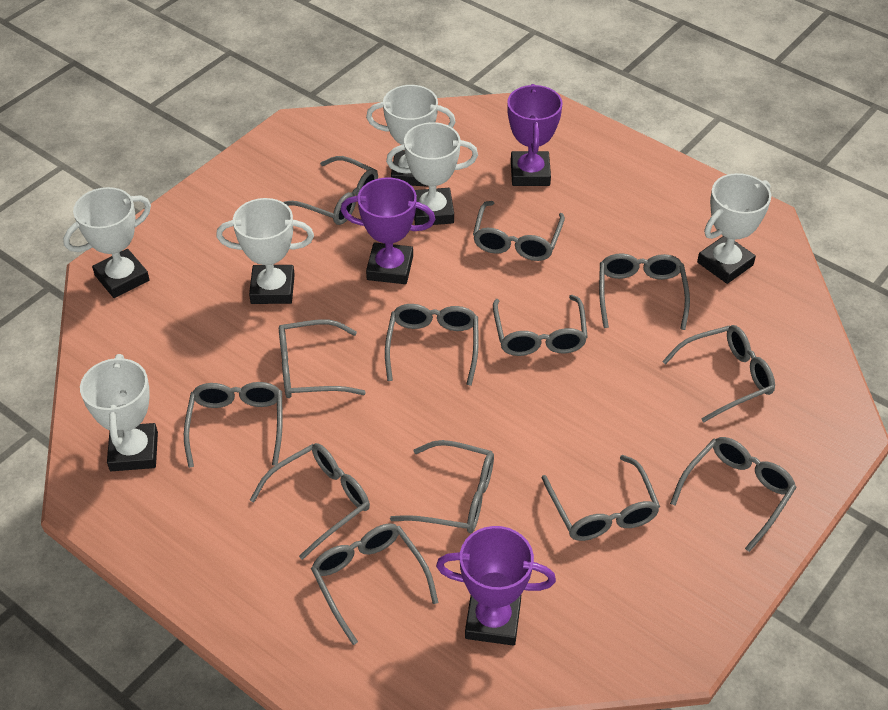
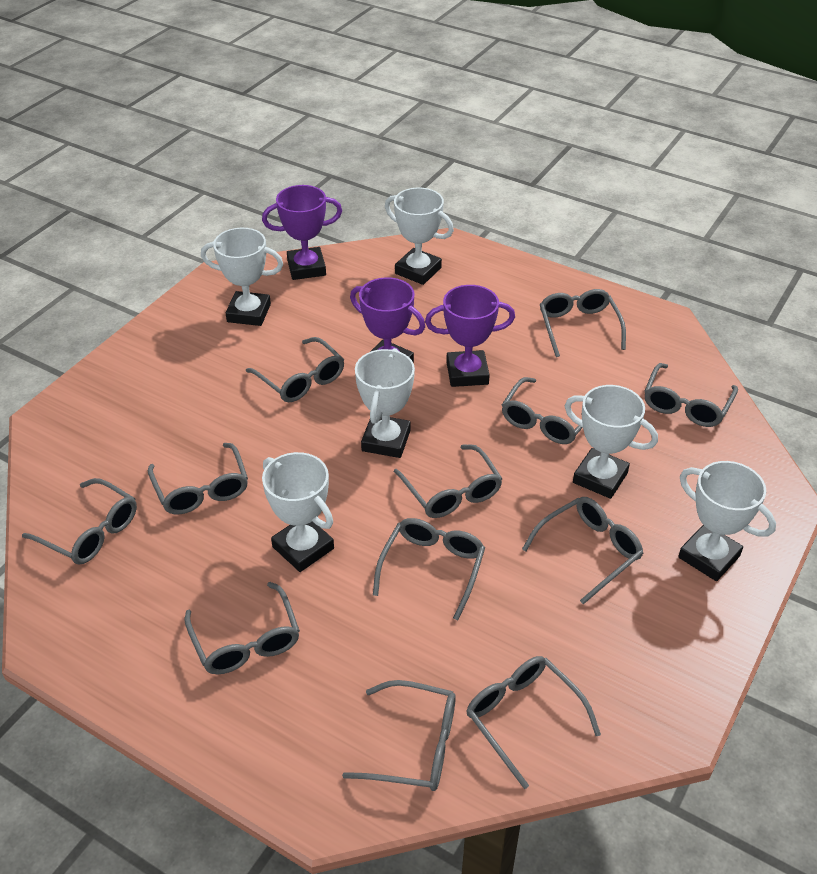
grey glasses: [184,382,283,468] [250,443,370,560] [279,319,366,398] [283,156,378,225] [311,523,439,645] [385,304,479,386] [390,440,494,533] [473,201,565,261] [493,295,588,356] [542,455,660,541] [599,253,690,330] [662,325,775,423] [670,437,797,552] = 13 -> [22,478,137,565] [148,443,248,514] [184,582,300,674] [246,337,344,402] [342,680,456,791] [373,518,485,620] [394,444,503,518] [466,656,601,789] [502,377,583,444] [522,497,644,604] [540,289,626,357] [644,363,738,427] = 12

